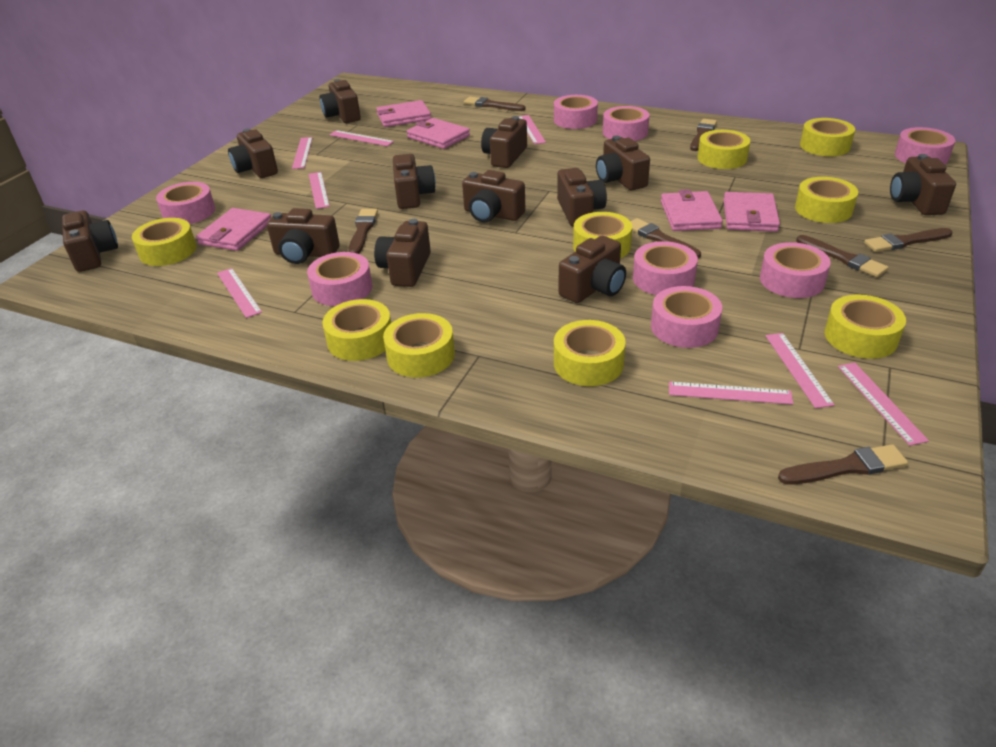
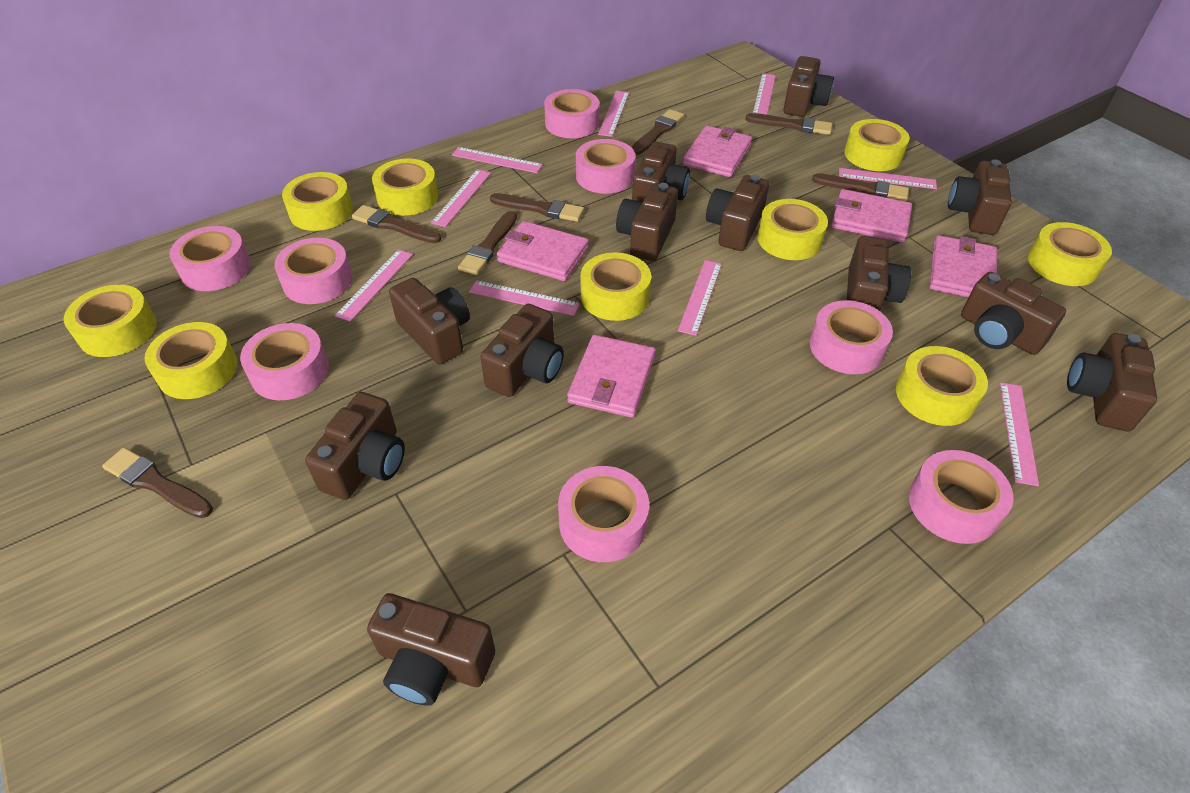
pink ruler: [217,268,262,318] [292,137,313,169] [309,172,330,209] [329,130,394,146] [518,115,546,144] [669,382,793,405] [766,333,834,408] [838,363,929,446] = 8 -> [335,249,413,322] [431,169,491,227] [452,147,543,173] [469,280,580,316] [598,91,629,137] [678,260,722,336] [753,73,776,115] [839,168,937,189] [1000,382,1039,486] = 9

